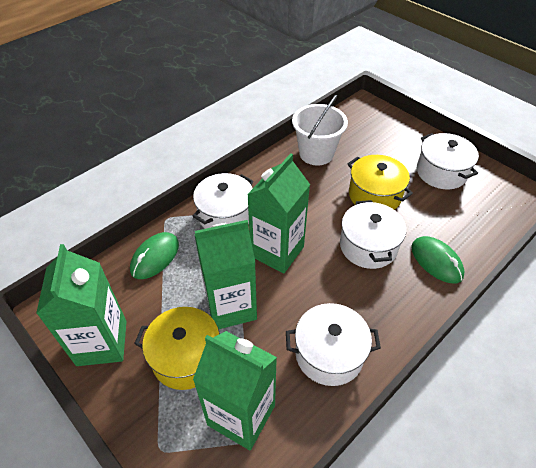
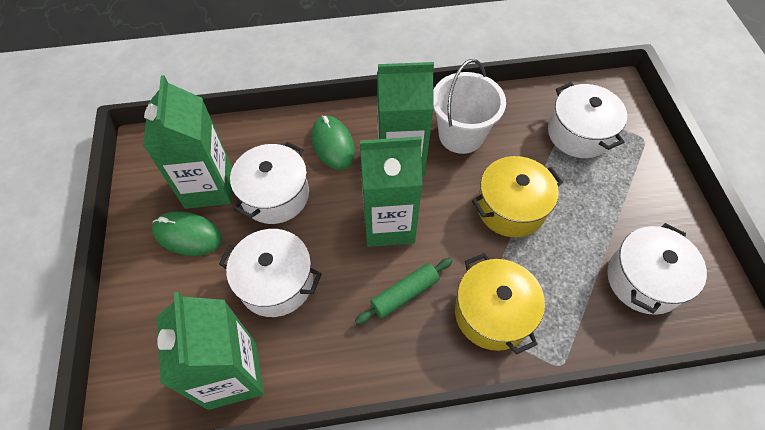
green rolling pin: none = 0 -> [355,258,453,325] = 1

